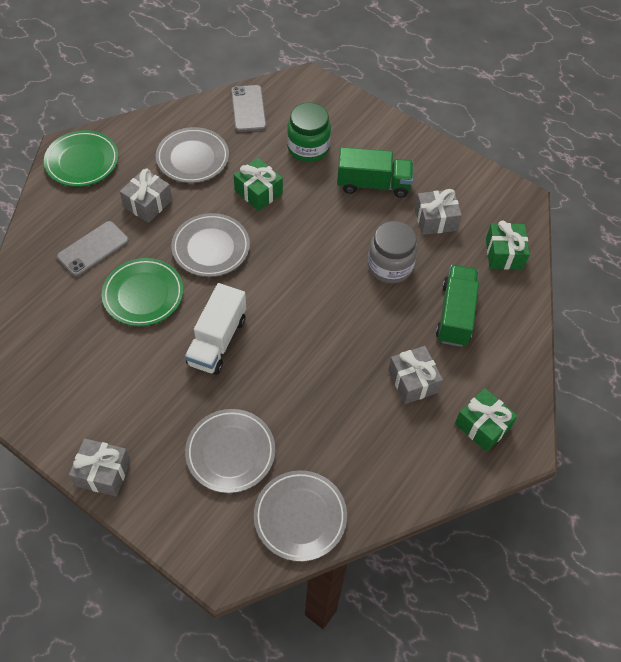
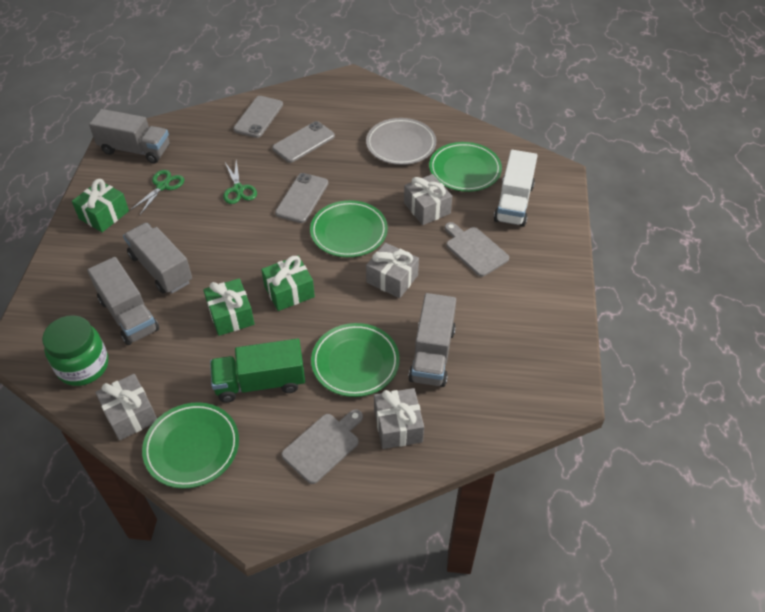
green plate: [44,130,119,187] [102,258,183,326] = 2 -> [142,402,239,488] [310,200,388,257] [311,323,400,397] [429,142,502,192] = 4
green scissors: none = 0 -> [129,170,184,215] [223,160,257,204] = 2
green truck: [337,147,413,198] [436,265,479,347] = 2 -> [210,339,305,403] = 1
grey cutting board: none = 0 -> [282,409,363,484] [445,222,509,277] = 2
grey jar: [368,221,418,283] = 1 -> none = 0
grey phone: [57,221,129,277] [231,85,266,132] = 2 -> [233,96,283,138] [272,121,335,163] [275,173,328,223] = 3
grey plate: [156,127,229,183] [171,213,250,277] [185,409,275,493] [254,470,347,562] = 4 -> [366,118,436,165] = 1
grey truck: none = 0 -> [87,257,159,345] [89,109,170,163] [123,223,192,293] [408,293,456,387] = 4

